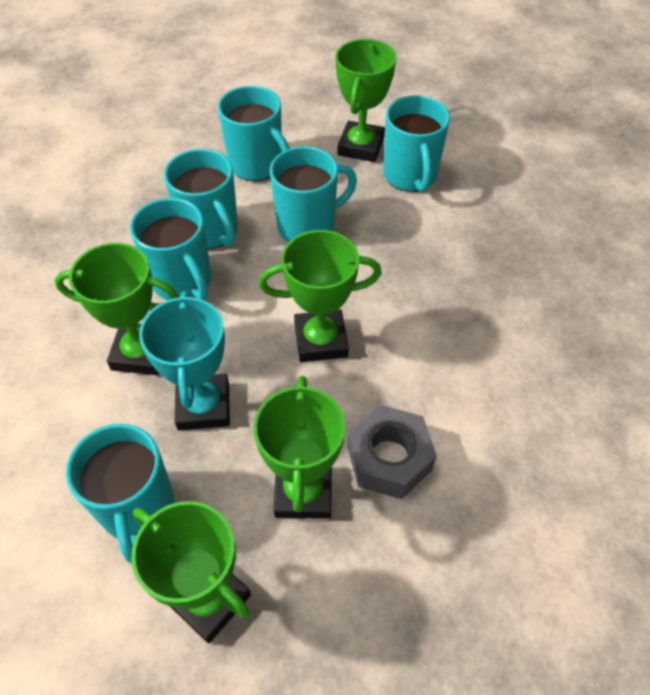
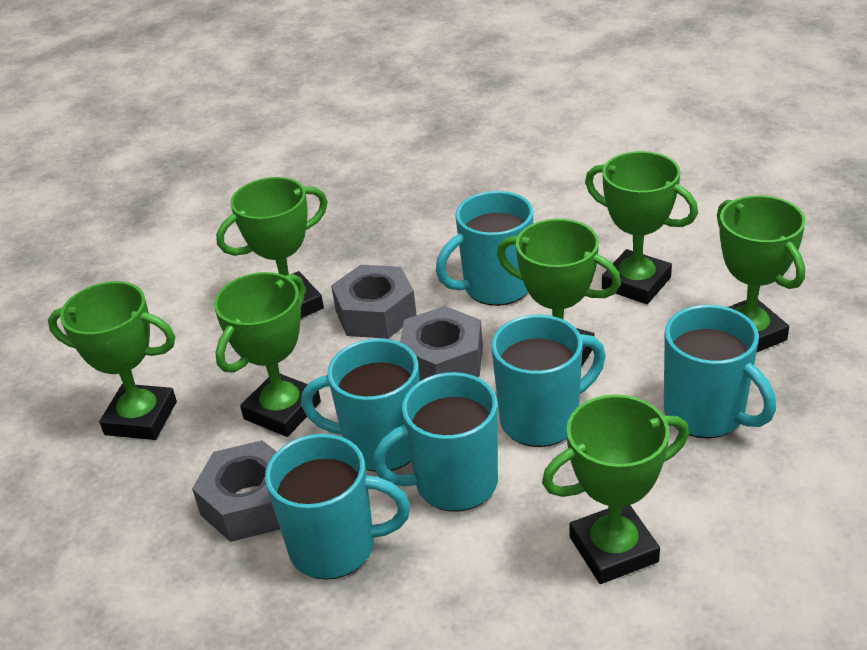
green trophy: [55,243,179,375] [131,501,251,643] [253,376,345,519] [259,230,382,362] [335,39,397,162] = 5 -> [48,281,177,440] [214,272,321,437] [216,177,328,318] [497,219,621,368] [542,395,689,584] [585,151,698,304] [717,195,806,352] = 7
grey nut: [347,405,437,499] = 1 -> [192,440,280,542] [331,265,417,339] [400,306,483,381] = 3
turquoise trophy: [139,291,230,431] = 1 -> none = 0

